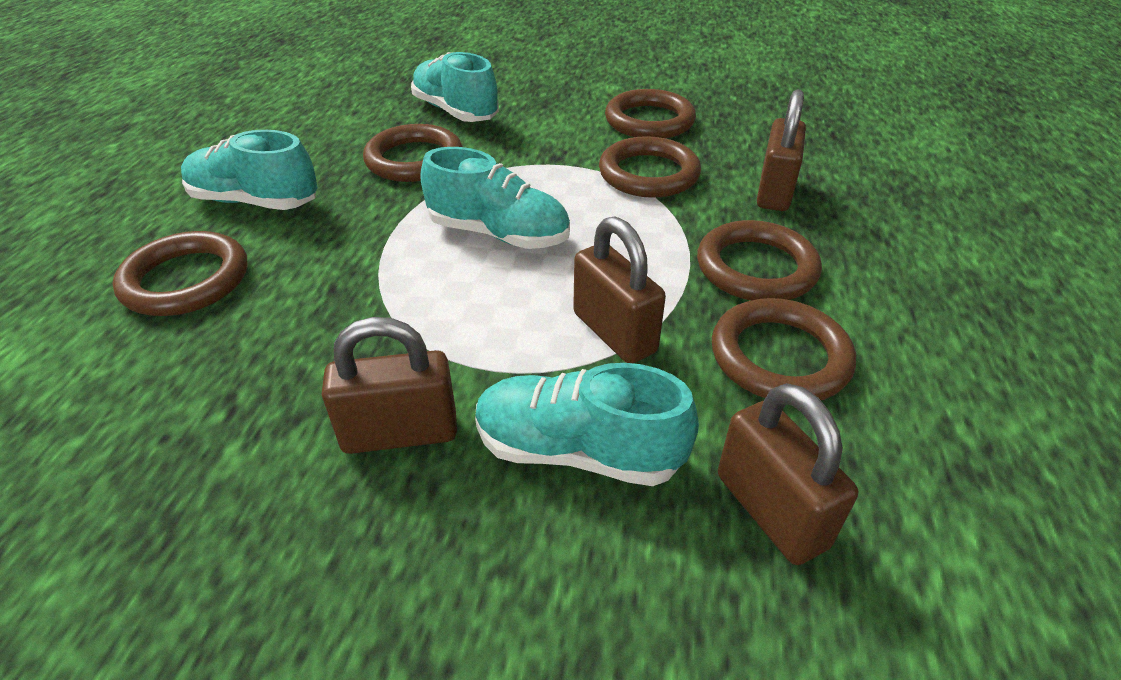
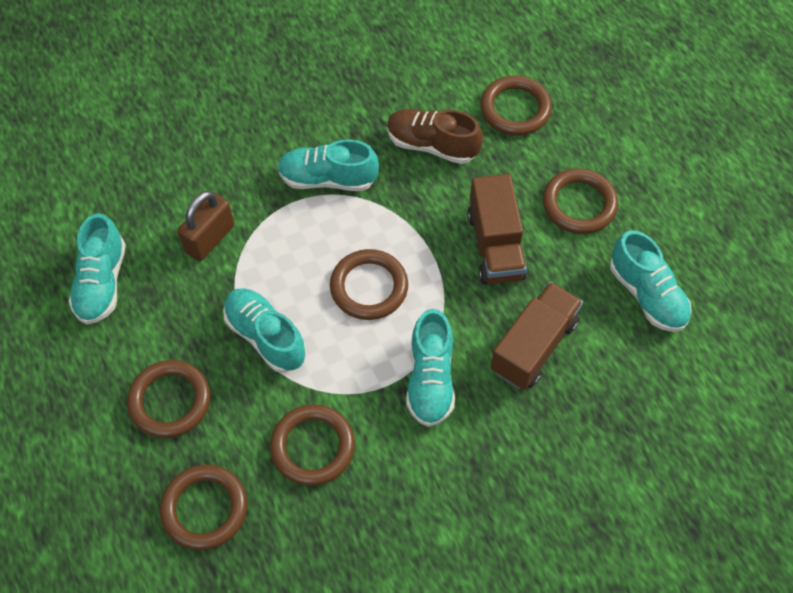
brown padlock: [322,317,457,454] [573,216,666,363] [718,383,858,565] [757,89,806,211] = 4 -> [177,191,234,261] = 1
brown shoe: none = 0 -> [387,109,483,164] = 1
brown truck: none = 0 -> [467,174,527,285] [490,282,583,390] = 2
turquoise shoe: [181,130,318,210] [411,52,499,122] [420,147,570,249] [475,363,699,486] = 4 -> [68,213,126,324] [223,288,306,373] [278,139,379,191] [406,309,455,427] [610,230,692,332] = 5

